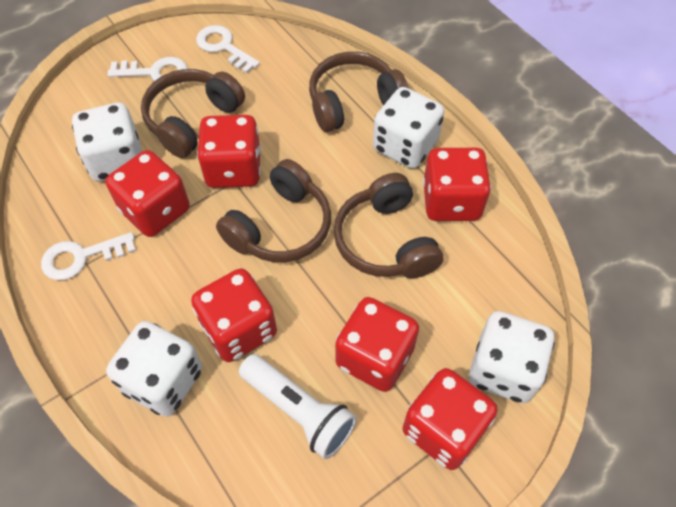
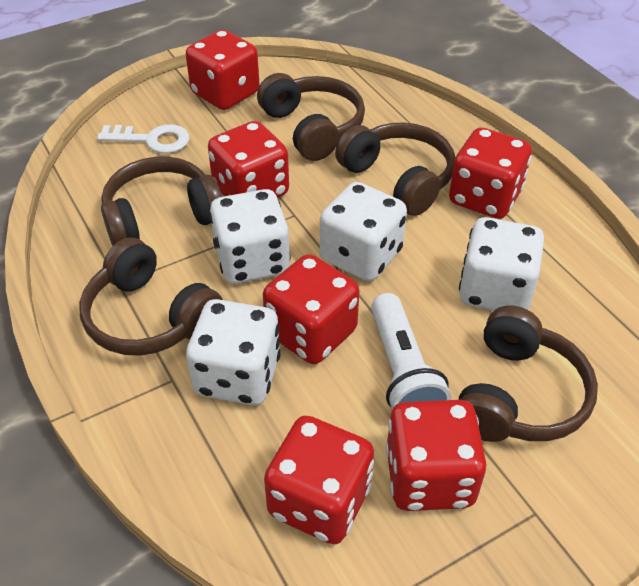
brown headphones: [141,69,245,158] [216,159,331,262] [309,52,408,132] [334,173,443,278] = 4 -> [79,238,223,356] [101,157,222,246] [257,73,365,161] [335,123,455,216] [459,305,598,442] = 5
white key: [41,232,136,280] [107,57,188,81] [196,25,260,73] = 3 -> [97,124,190,153] = 1

